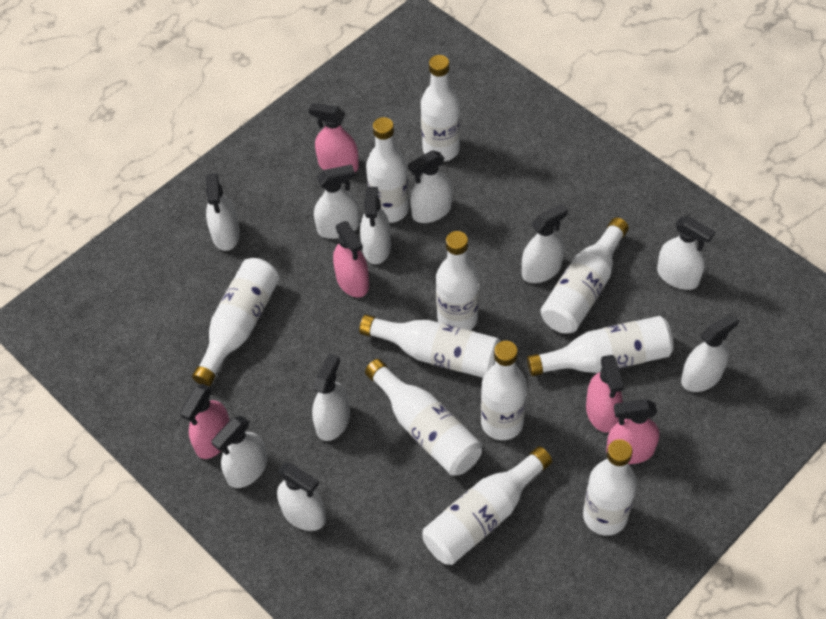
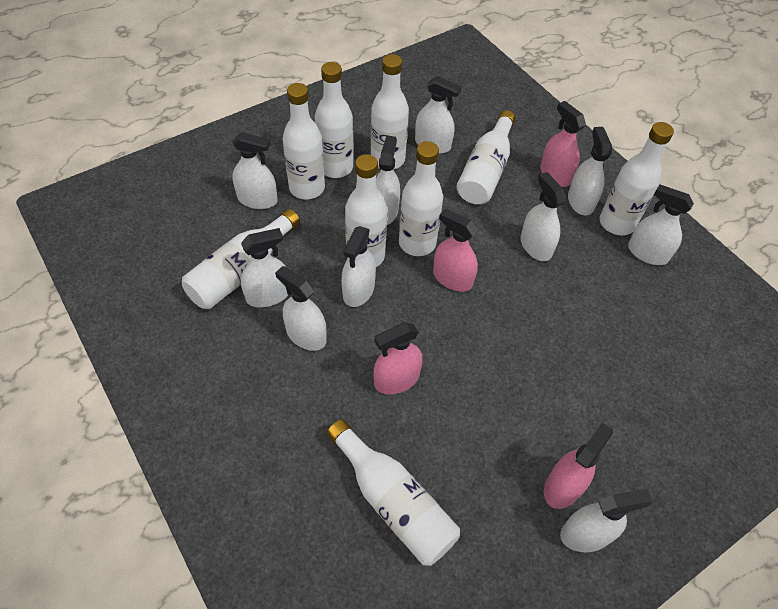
pink spray bottle: [180,384,230,459] [308,103,359,172] [333,221,369,297] [586,355,624,433] [606,399,659,464] = 5 -> [374,322,422,395] [433,209,478,292] [540,101,586,187] [544,423,613,509] = 4
white bottle: [192,258,280,386] [359,314,501,378] [365,359,482,476] [366,117,409,223] [421,55,460,162] [422,446,552,565] [436,231,479,330] [481,341,527,440] [527,316,674,376] [541,217,629,333] [583,439,637,536] = 11 -> [182,209,300,309] [283,83,325,199] [315,62,353,178] [327,419,460,566] [345,154,387,267] [371,54,409,169] [399,141,443,256] [457,110,516,204] [600,122,674,235] = 9

